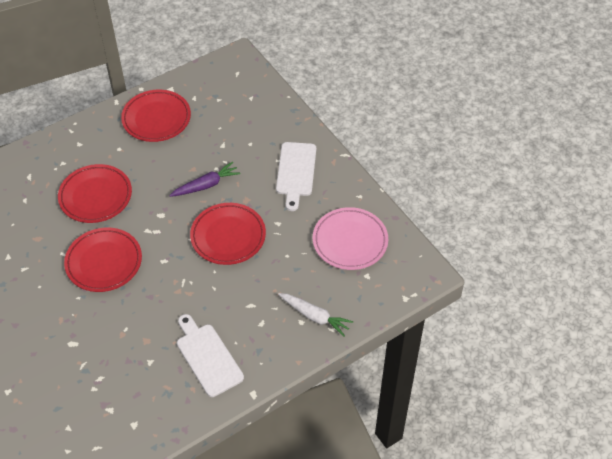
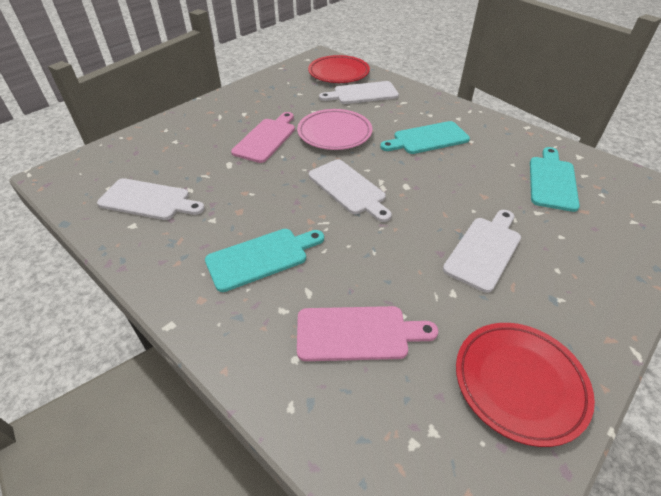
pink cutting board: none = 0 -> [231,112,295,163] [297,306,438,361] = 2
purple carrot: [169,162,241,197] = 1 -> none = 0
red plate: [58,164,132,223] [64,227,142,292] [121,90,191,142] [190,203,266,265] = 4 -> [308,55,370,83] [456,323,595,447] = 2
turquoise cutting board: none = 0 -> [205,229,324,292] [380,121,470,154] [530,147,580,212] = 3
white carrot: [278,293,353,336] = 1 -> none = 0
white cutting board: [177,314,244,397] [276,142,316,211] = 2 -> [97,178,205,220] [309,159,392,222] [319,81,399,104] [443,210,521,293] = 4

